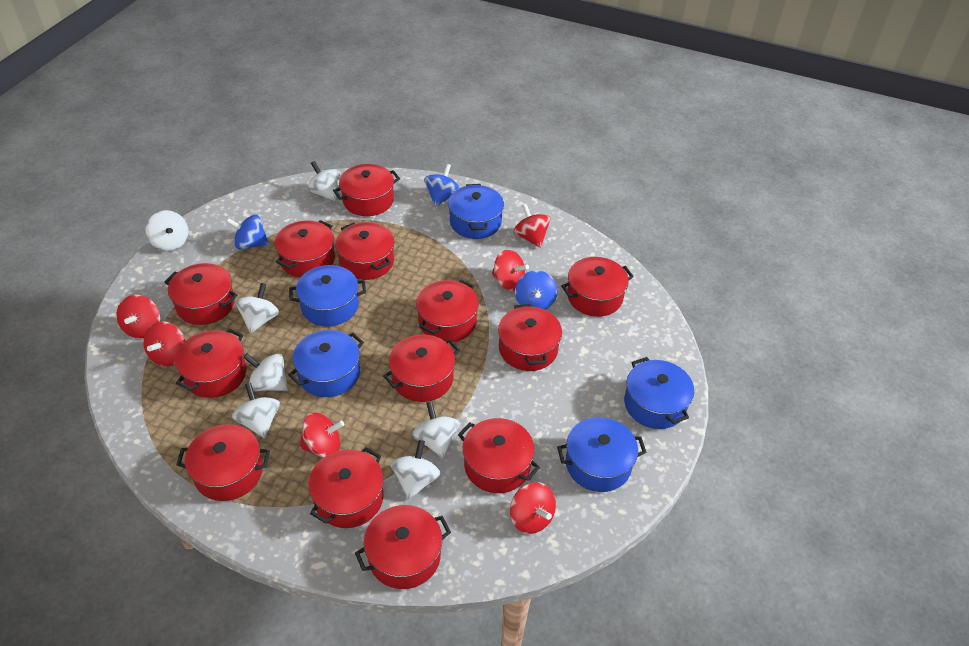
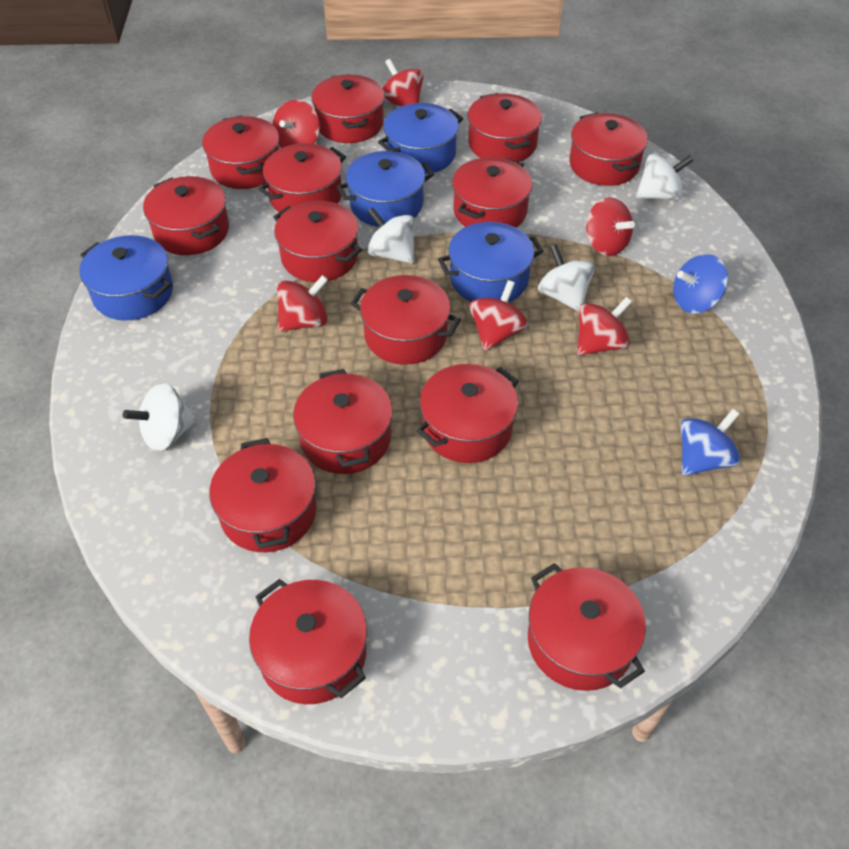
blue pot: [288,330,364,397] [289,265,366,326] [448,184,504,239] [557,417,647,492] [624,357,694,429] = 5 -> [79,235,173,321] [337,151,434,227] [378,103,463,174] [438,222,543,302] = 4
blue spinning top: [226,214,269,250] [424,164,460,207] [515,270,558,310] = 3 -> [673,254,728,313] [681,409,740,476] = 2
red pot: [165,263,237,325] [175,328,247,398] [176,424,270,501] [275,220,335,278] [308,447,384,528] [333,164,400,216] [335,222,395,280] [355,505,451,589] [383,334,460,402] [416,280,479,342] [458,418,540,493] [498,304,562,371] [561,257,634,317] = 13 -> [143,176,229,255] [202,116,279,189] [209,438,317,552] [249,579,367,704] [258,143,346,212] [273,201,362,282] [293,369,393,474] [311,74,384,143] [351,275,461,365] [416,364,519,463] [452,157,532,228] [467,93,542,162] [528,563,646,691] [569,113,648,186] = 14
white spinning top: [146,210,189,251] [232,383,280,438] [235,283,279,333] [243,354,288,392] [307,161,341,201] [391,440,440,499] [412,401,460,458] = 7 -> [123,383,197,451] [367,207,415,264] [538,244,595,312] [636,154,693,201] = 4

